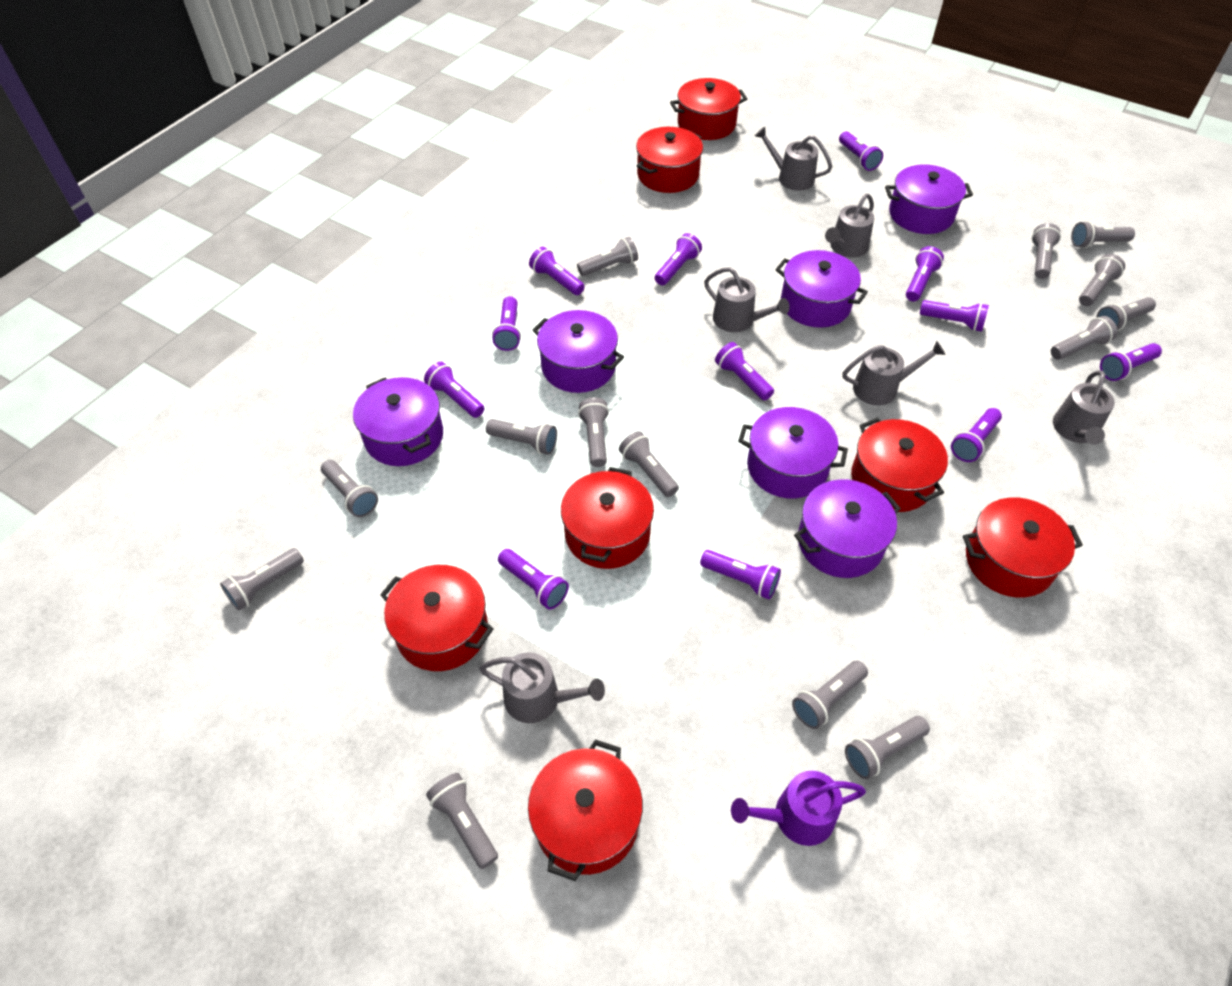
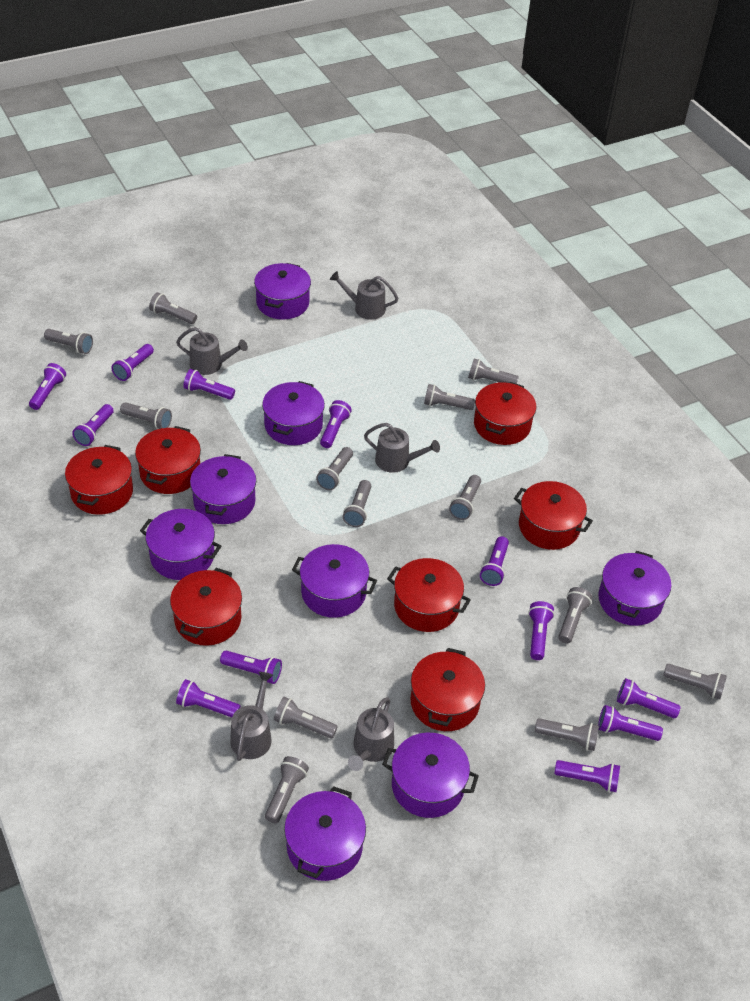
grey flashlight: [220,548,304,611] [321,460,378,517] [426,773,498,869] [486,419,557,455] [577,237,638,276] [578,397,609,467] [619,431,679,497] [792,660,868,729] [845,716,930,779] [1032,223,1061,279] [1051,316,1118,360] [1071,221,1135,248] [1079,254,1125,306] [1096,297,1156,331] = 14 -> [44,329,93,354] [120,402,172,429] [149,292,197,324] [265,756,309,823] [274,697,338,738] [316,447,353,490] [343,480,372,527] [424,384,475,410] [449,475,481,520] [468,359,519,384] [535,718,599,751] [558,587,592,643] [663,664,727,699] = 13
grey watering can: [479,652,605,723] [704,267,790,332] [755,127,832,191] [825,194,874,258] [843,341,946,406] [1053,370,1115,445] = 6 -> [176,327,248,375] [230,672,273,761] [330,271,398,320] [348,697,394,771] [364,423,440,473] = 5
purple pot: [353,377,443,466] [533,310,624,393] [738,407,848,498] [775,250,868,328] [794,479,901,578] [885,164,973,234] = 6 -> [140,509,221,580] [190,454,256,524] [254,263,311,319] [262,381,325,445] [284,786,366,881] [292,544,377,618] [382,733,479,818] [598,551,671,626] = 8
purple watering can: [731,771,866,846] = 1 -> none = 0

